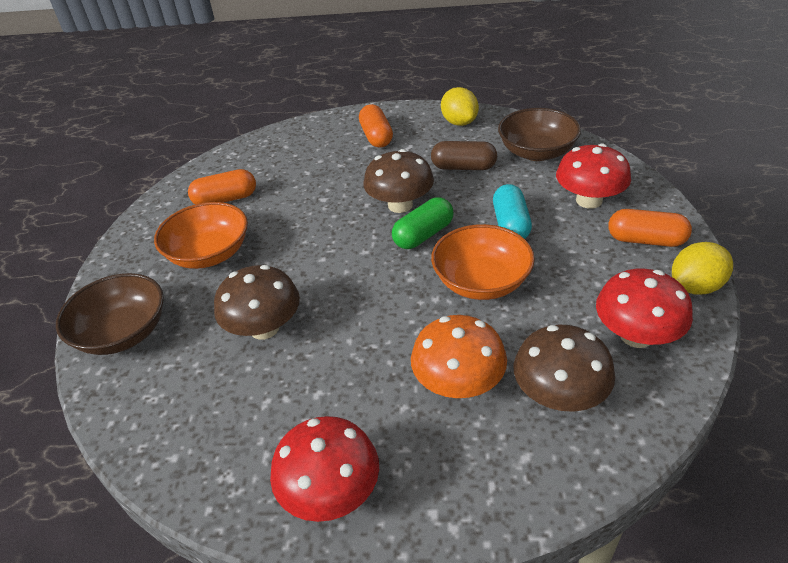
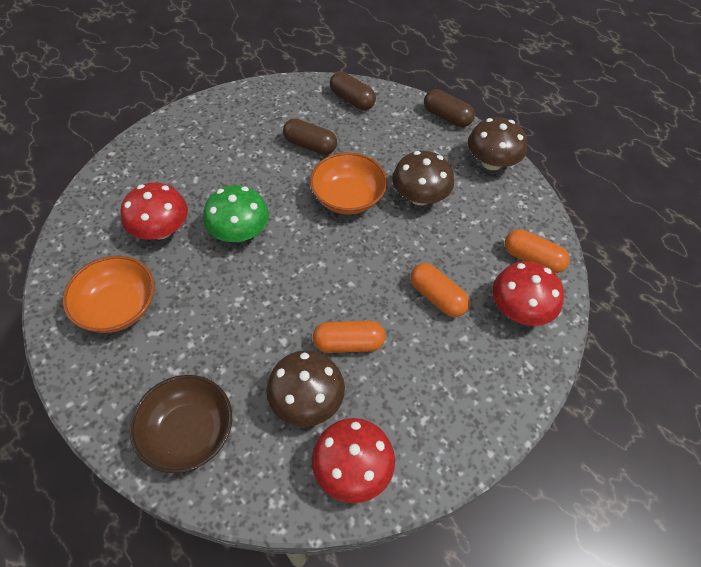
brown bowl: [56,273,164,355] [498,108,581,161] = 2 -> [130,375,232,473] = 1
brown capsule: [431,141,497,170] = 1 -> [283,118,337,155] [330,72,376,110] [424,89,475,127] = 3
green capsule: [392,197,454,249] = 1 -> none = 0
green mushroom: none = 0 -> [203,185,269,242] = 1
orange mushroom: [411,315,507,398] = 1 -> none = 0
turquoise capsule: [493,184,532,239] = 1 -> none = 0
yellow lemon: [441,87,479,126] [672,242,733,295] = 2 -> none = 0

